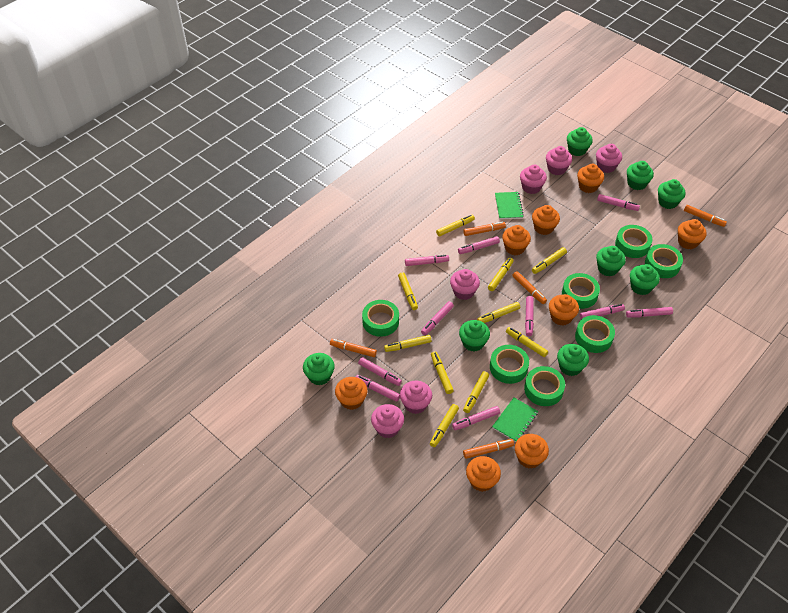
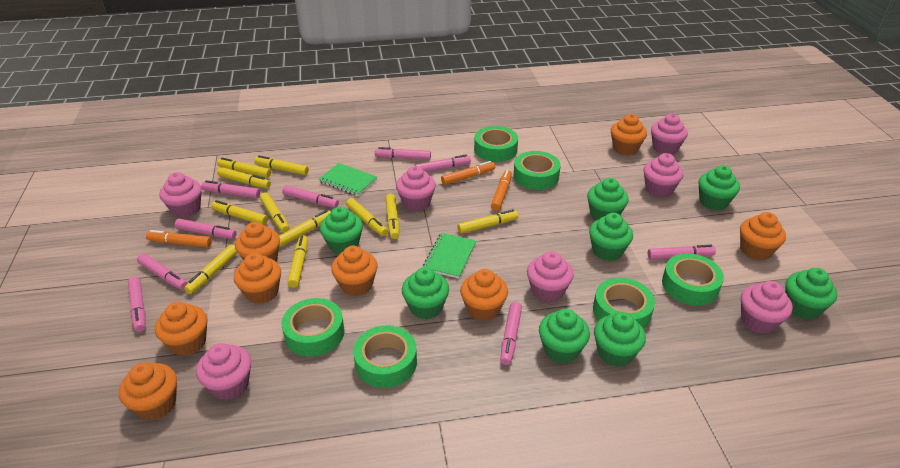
green tape: [362,300,399,337] [490,345,529,384] [524,366,565,406] [562,273,600,309] [575,315,615,353] [615,225,652,258] [645,244,683,278] = 7 -> [281,298,345,357] [353,325,417,388] [474,126,518,162] [513,151,561,190] [593,278,655,329] [662,253,724,306] = 6
orange marker: [330,339,377,357] [463,222,506,236] [463,439,514,459] [512,271,547,304] [684,205,727,227] = 5 -> [146,230,212,247] [441,161,495,185] [491,170,512,211] = 3
pink cupcake: [371,404,404,438] [400,381,432,414] [450,269,480,300] [520,164,547,194] [546,146,572,175] [596,144,622,173] = 6 -> [160,172,202,218] [196,343,251,400] [396,166,436,211] [527,251,574,302] [643,153,683,198] [651,114,688,155] [741,281,793,334] = 7
pink marker: [356,375,400,402] [358,357,402,386] [405,255,449,266] [421,301,454,335] [452,406,500,430] [458,236,500,254] [525,296,534,336] [580,304,625,319] [597,194,640,211] [626,307,673,317] = 10 -> [128,277,146,332] [137,254,188,290] [175,219,236,239] [201,180,260,198] [282,185,339,208] [375,147,431,160] [415,155,471,172] [500,302,522,365] [648,245,716,260] = 9
yellow marker: [384,335,432,352] [398,272,418,310] [430,404,459,447] [431,351,454,394] [436,215,475,237] [463,371,489,413] [477,302,520,323] [488,257,514,291] [506,327,548,357] [532,247,567,274] = 10 -> [184,244,237,294] [211,200,268,225] [217,158,271,178] [217,167,271,188] [254,156,309,175] [260,192,290,233] [279,210,331,247] [287,235,308,288] [346,198,388,236] [385,194,399,239] [457,209,519,234] = 11

